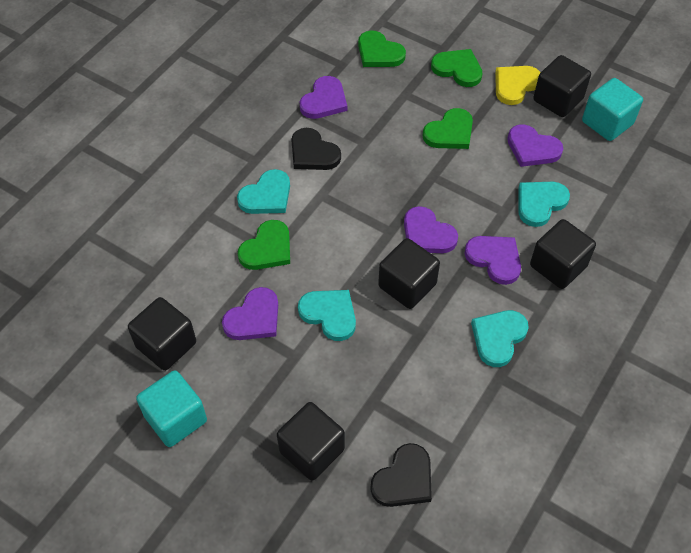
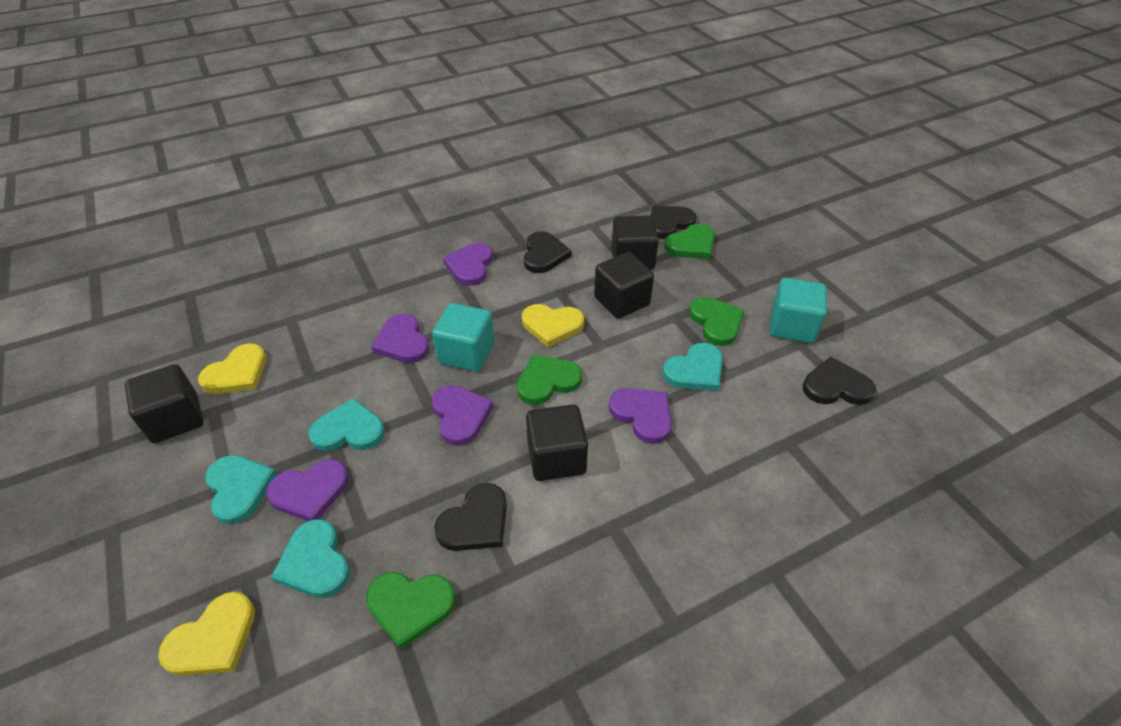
black cube: [128,297,196,371] [277,402,345,481] [378,238,440,309] [530,219,596,289] [533,55,591,117] = 5 -> [125,364,204,443] [526,405,588,481] [594,252,654,319] [611,215,659,270] = 4
black heart: [291,128,341,170] [370,443,432,507] = 2 -> [434,483,507,551] [524,231,572,273] [651,205,697,239] [803,357,876,405] = 4
yellow heart: [495,66,541,105] = 1 -> [158,592,255,676] [198,343,266,394] [522,304,584,347] = 3

